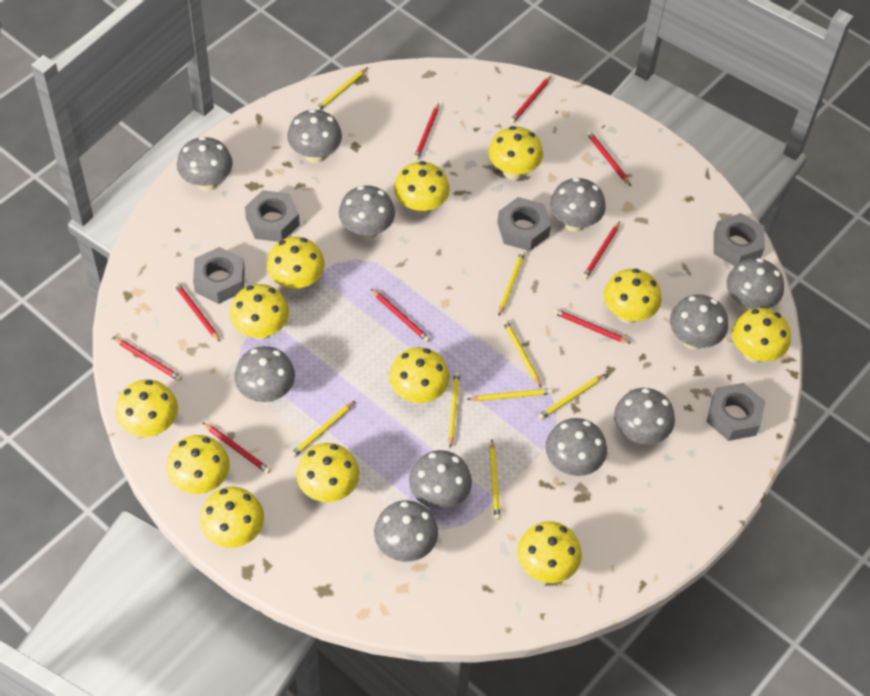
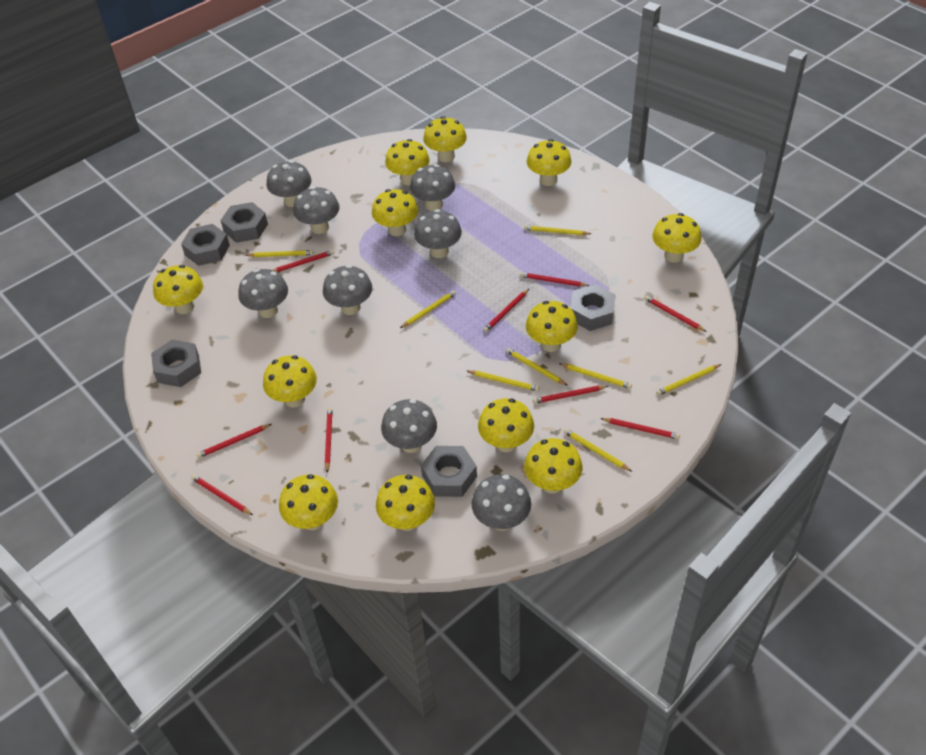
grey mushroom: [177,136,233,191] [234,346,295,403] [287,109,342,163] [339,185,395,240] [374,500,438,562] [409,450,472,510] [545,418,607,476] [550,178,606,232] [614,388,675,444] [670,295,728,350] [727,258,784,312] = 11 -> [238,269,288,318] [266,160,311,207] [293,186,339,234] [323,265,372,315] [381,399,437,453] [410,164,455,211] [414,209,462,258] [472,474,531,531] = 8

